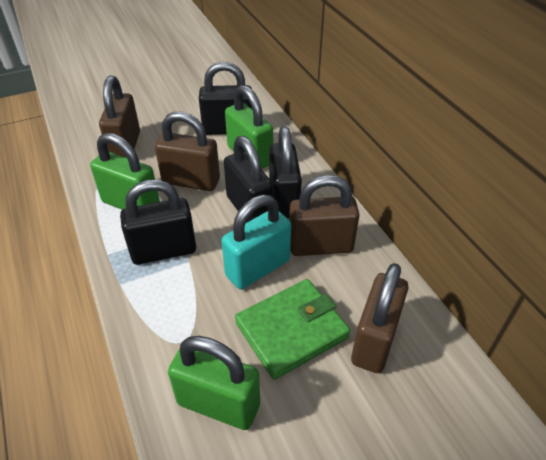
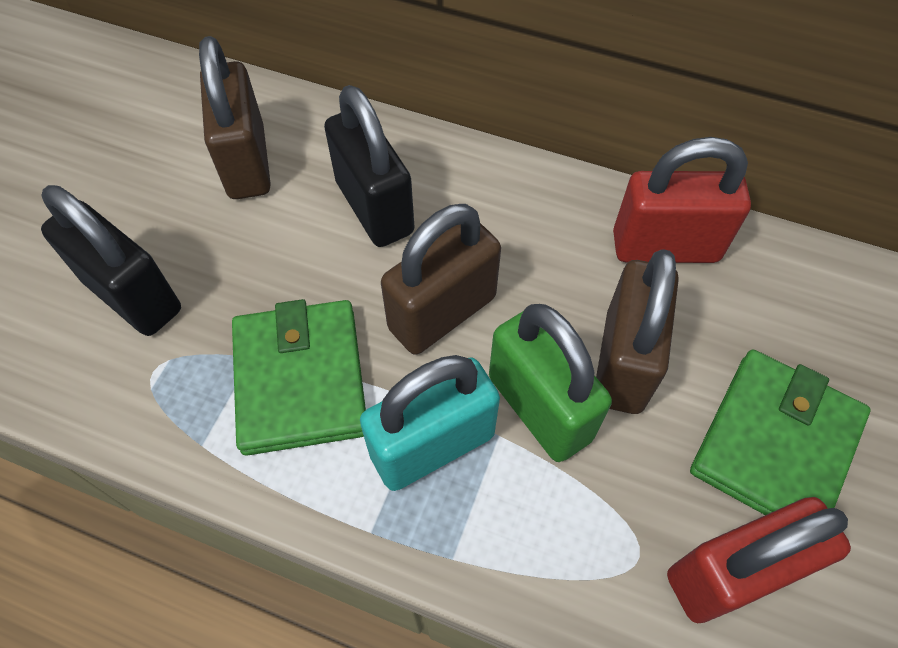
black padlock: [120,180,196,265] [199,62,253,135] [224,136,273,223] [269,126,302,219] = 4 -> [41,185,181,336] [324,85,414,247] = 2
brown padlock: [99,76,140,158] [155,112,220,191] [289,175,360,256] [351,263,408,373] = 4 -> [199,36,271,199] [381,204,501,355] [596,249,679,414] = 3
green padlock: [90,133,160,210] [168,336,260,430] [225,85,273,169] = 3 -> [489,304,612,462] = 1
green wallet: [235,279,350,380] = 1 -> [232,299,366,456] [690,349,871,515] = 2
red padlock: none = 0 -> [613,137,751,263] [667,497,851,623] = 2

